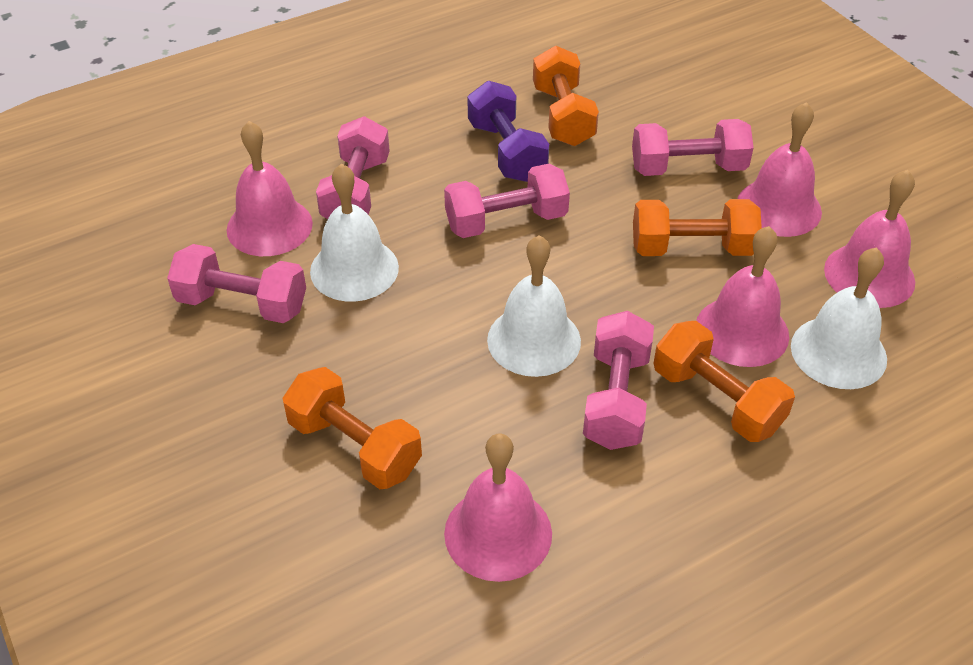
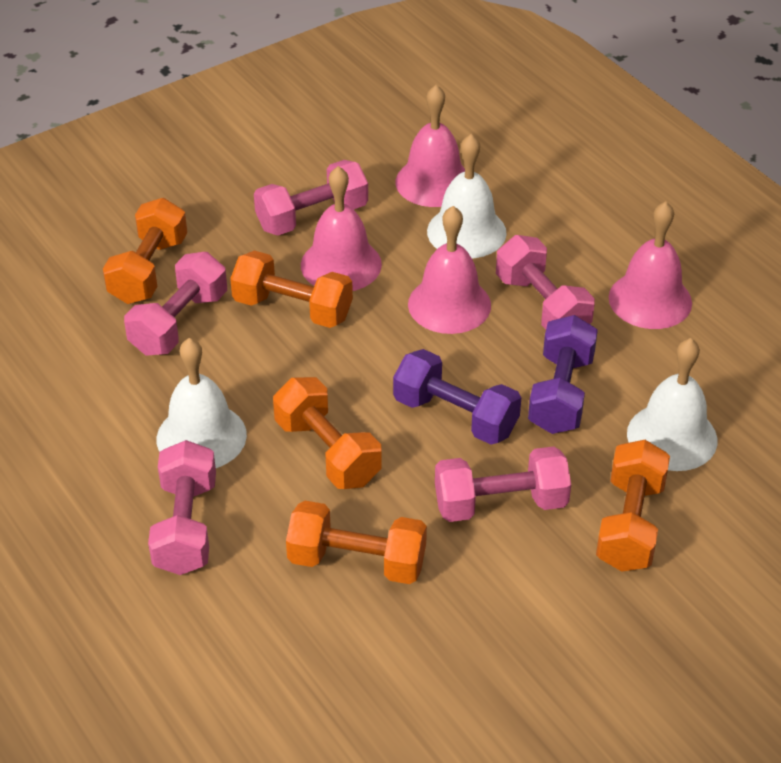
orange dumbbell: [283,367,422,489] [533,46,599,146] [633,199,762,256] [653,321,795,442] = 4 -> [103,198,187,304] [230,251,353,328] [273,377,382,489] [286,501,427,584] [596,440,670,572] = 5
pink bell: [227,121,313,256] [444,434,552,582] [696,226,789,367] [738,102,822,237] [824,170,915,308] = 5 -> [301,166,382,291] [395,85,465,207] [408,206,491,334] [609,201,692,329] = 4
purple dumbbell: [467,81,549,182] = 1 -> [393,349,521,444] [528,315,598,434] = 2

